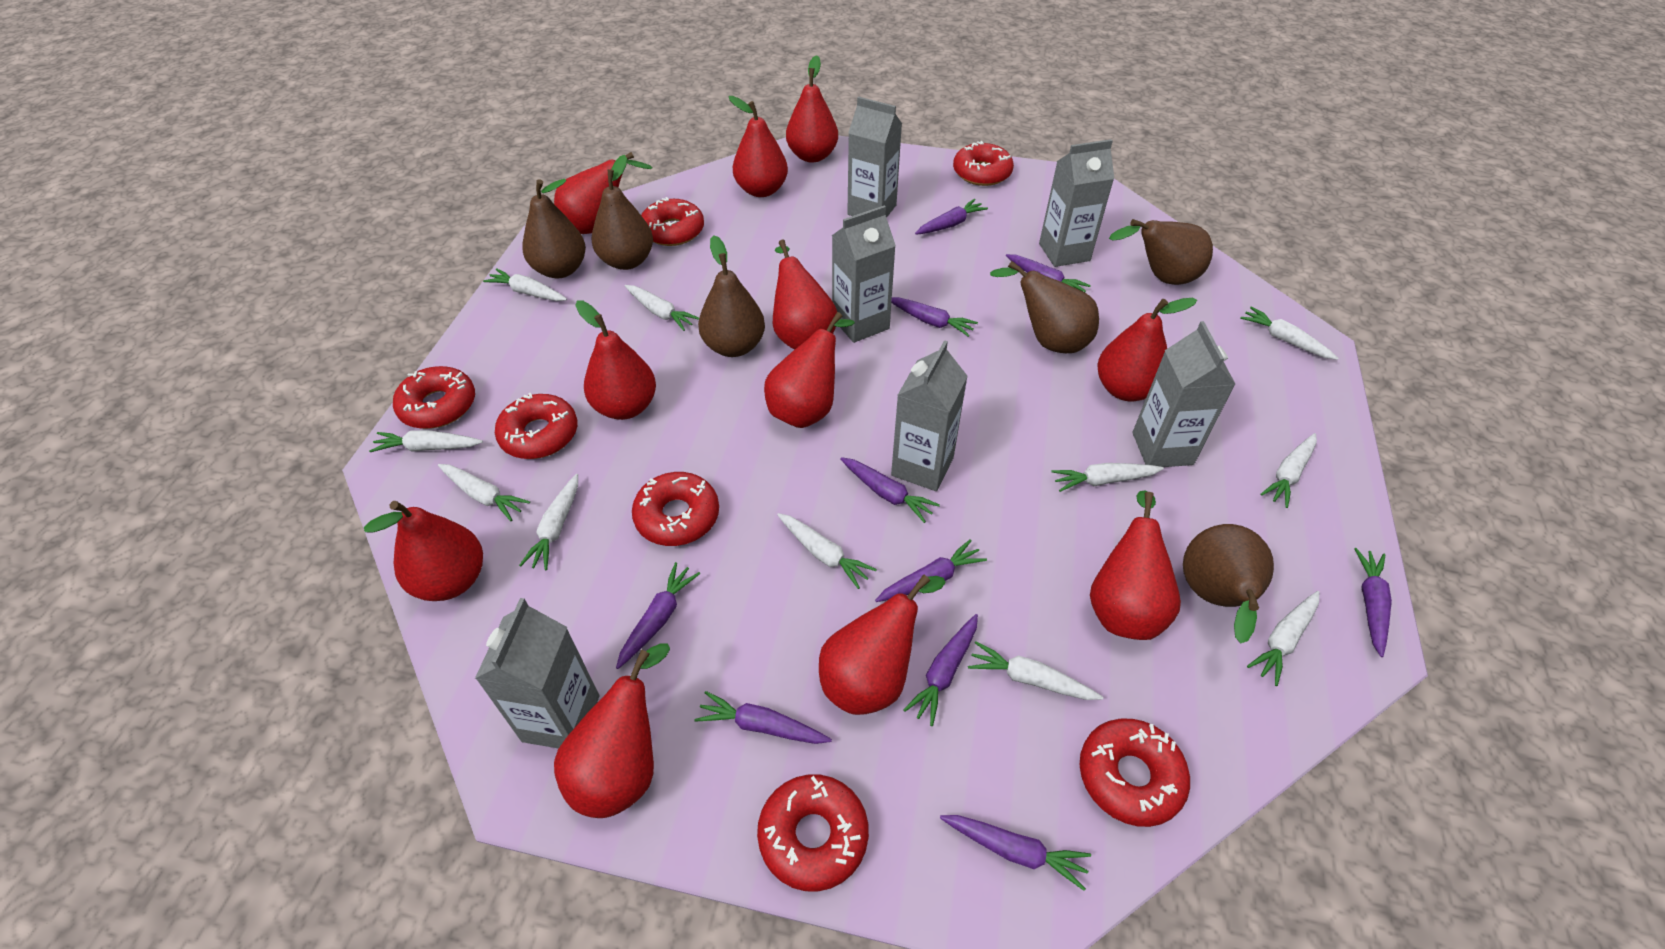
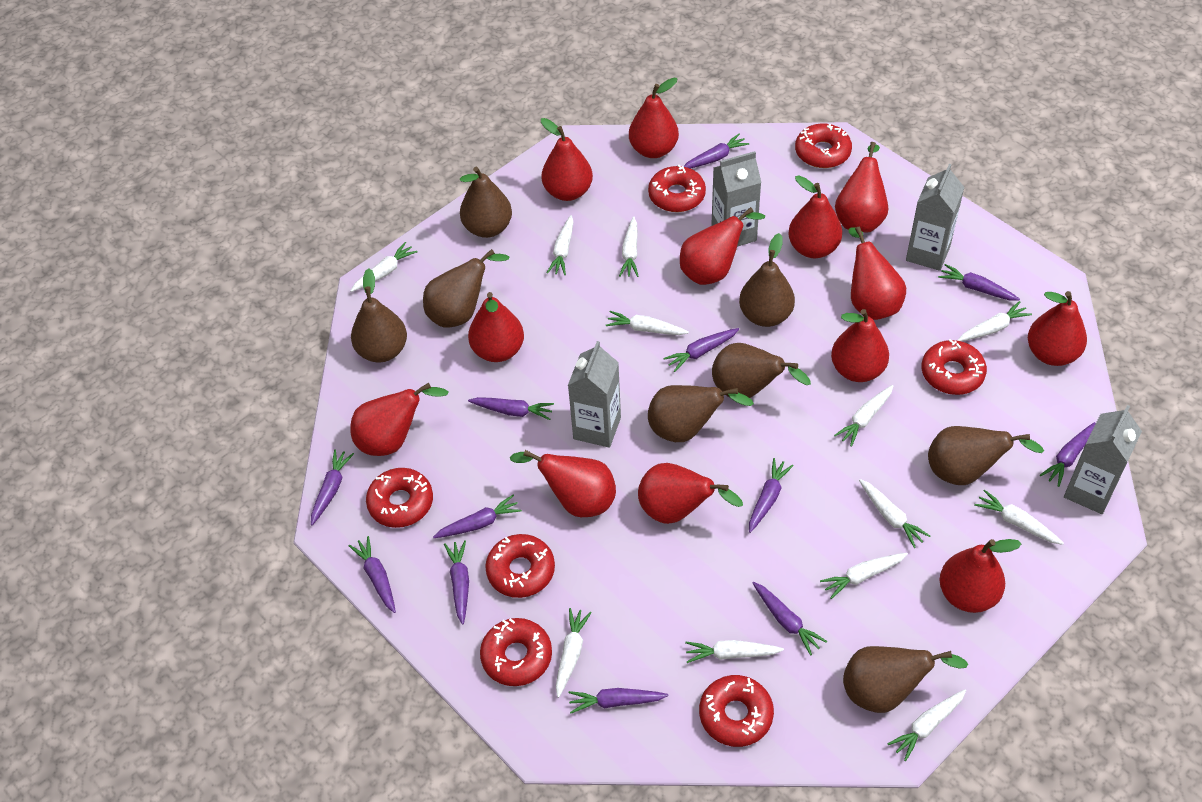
brown pear: [522,179,586,278] [592,155,653,270] [698,235,765,357] [990,261,1099,353] [1109,219,1213,285] [1183,524,1274,643] = 6 -> [351,268,407,362] [423,249,510,327] [460,167,512,238] [648,385,754,442] [712,343,811,398] [739,233,795,327] [843,646,968,713] [928,426,1044,485] = 8
grey carton: [475,598,599,749] [832,206,896,343] [847,96,902,218] [891,340,968,491] [1039,139,1114,267] [1132,321,1236,467] = 6 -> [568,341,621,448] [711,151,762,247] [906,164,965,271] [1064,405,1142,514] = 4
purple carrot: [616,562,700,669] [694,691,832,744] [840,457,940,523] [875,539,987,602] [891,297,978,337] [903,614,978,726] [915,199,988,235] [940,815,1091,891] [1006,254,1091,292] [1354,548,1392,657] = 10 -> [311,449,354,525] [349,536,396,613] [433,495,522,538] [444,540,469,625] [468,397,554,420] [569,688,669,714] [663,328,739,372] [683,134,749,169] [749,458,794,533] [753,582,827,656] [938,264,1020,301] [1040,422,1096,487] = 12
red pear: [364,501,483,601] [554,152,653,234] [554,644,670,818] [575,300,656,420] [729,96,788,197] [764,312,855,428] [773,240,837,350] [786,55,838,163] [819,574,946,715] [1090,490,1181,640] [1097,298,1197,401] = 11 -> [350,383,449,456] [468,292,524,362] [510,450,616,517] [541,118,593,201] [629,78,679,158] [638,463,743,524] [680,207,765,285] [788,175,842,258] [831,309,889,382] [835,142,888,233] [848,227,906,320] [940,539,1021,613] [1028,291,1087,366] = 13
white carrot: [369,430,483,452] [438,464,530,521] [483,268,567,301] [519,474,578,570] [625,285,699,331] [777,513,877,589] [968,641,1103,700] [1052,463,1164,492] [1240,307,1338,360] [1247,591,1319,686] [1261,433,1317,508] = 11 -> [350,242,418,292] [547,215,574,275] [556,608,592,698] [606,311,689,335] [619,216,639,277] [685,640,784,663] [820,553,908,599] [834,385,893,447] [859,479,930,548] [887,689,966,761] [957,301,1032,341] [974,490,1064,545] = 12

